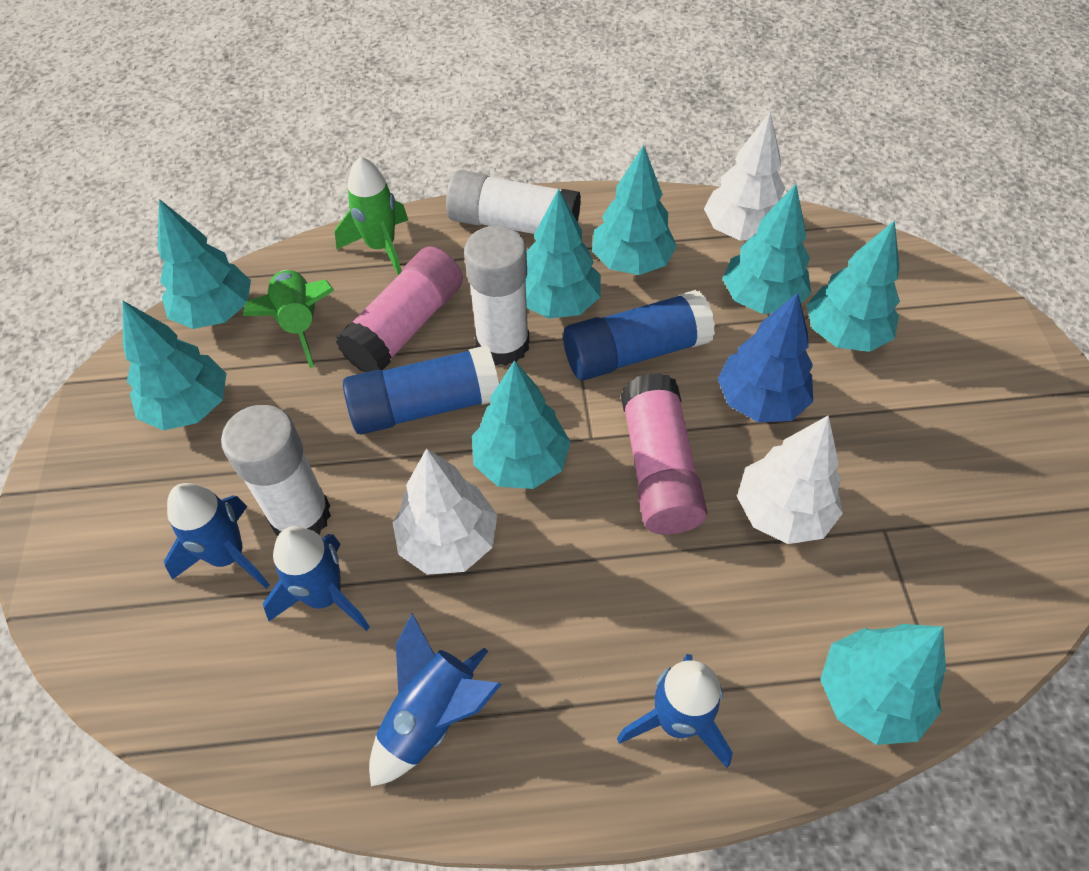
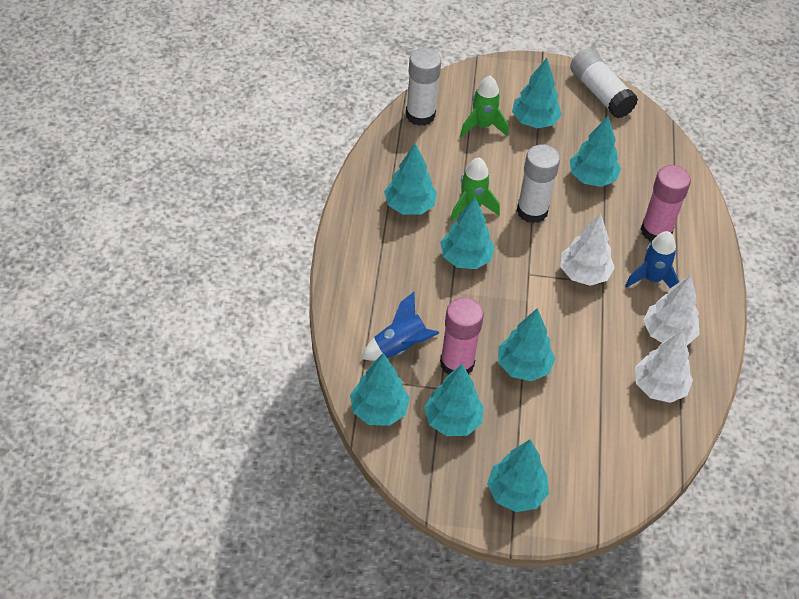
blue glue stick: [343,345,499,435] [563,290,715,380] = 2 -> none = 0
blue rocket: [164,483,270,589] [263,526,370,631] [369,613,502,787] [617,654,733,768] = 4 -> [361,292,439,361] [625,231,679,288] = 2
blue tree: [718,293,813,422] = 1 -> none = 0

